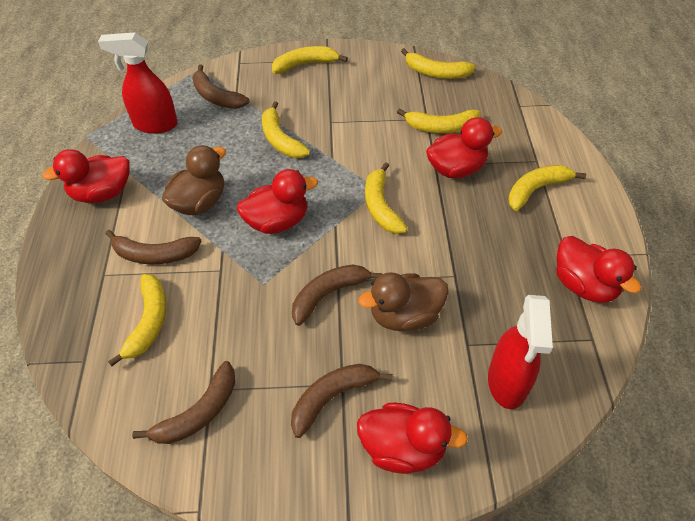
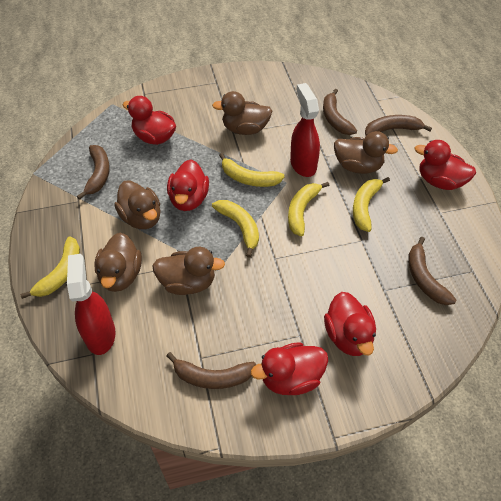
brown duck: [162,145,226,215] [358,272,448,331] = 2 -> [94,233,142,292] [114,180,161,229] [152,247,225,295] [212,91,272,135] [334,131,398,174] = 5
yellow banana: [108,274,166,366] [262,101,310,158] [272,46,348,74] [365,163,408,234] [397,108,481,133] [401,48,476,79] [508,165,586,211] = 7 -> [20,236,80,299] [212,200,259,257] [219,153,285,187] [288,182,329,236] [353,177,390,232] = 5

